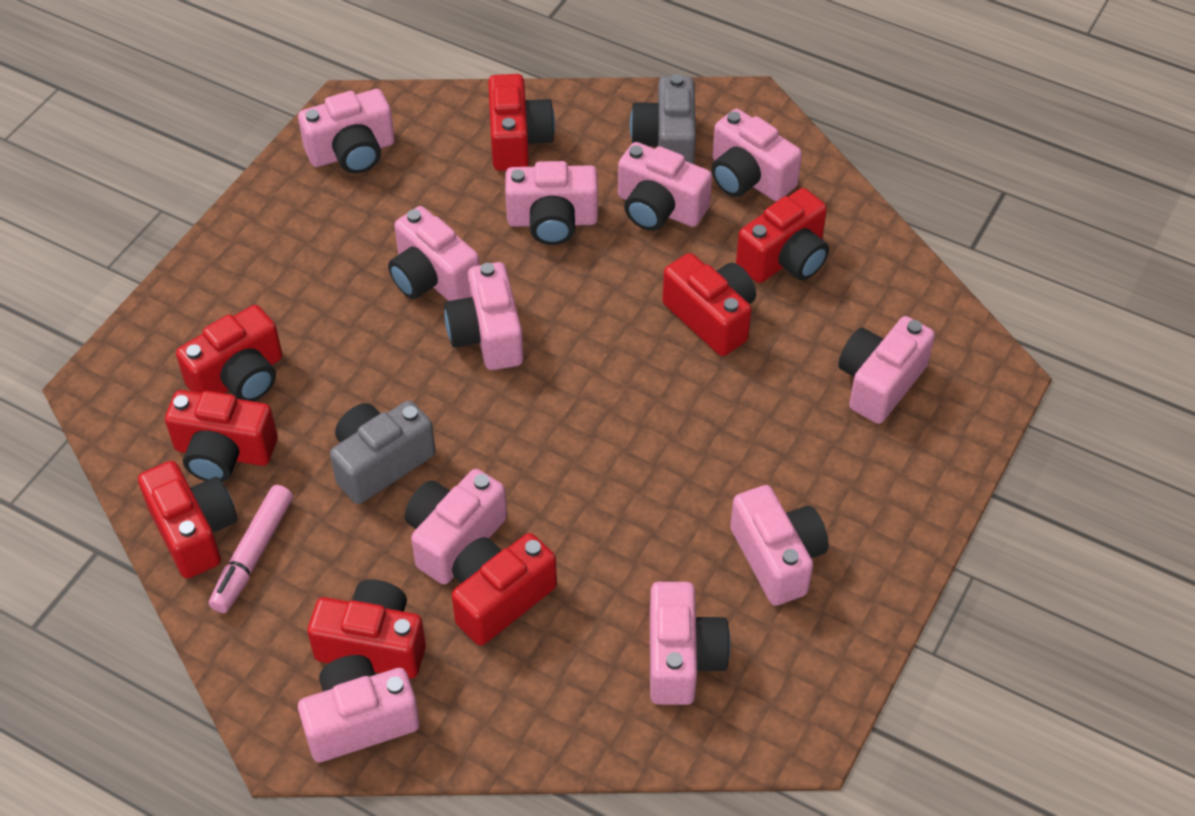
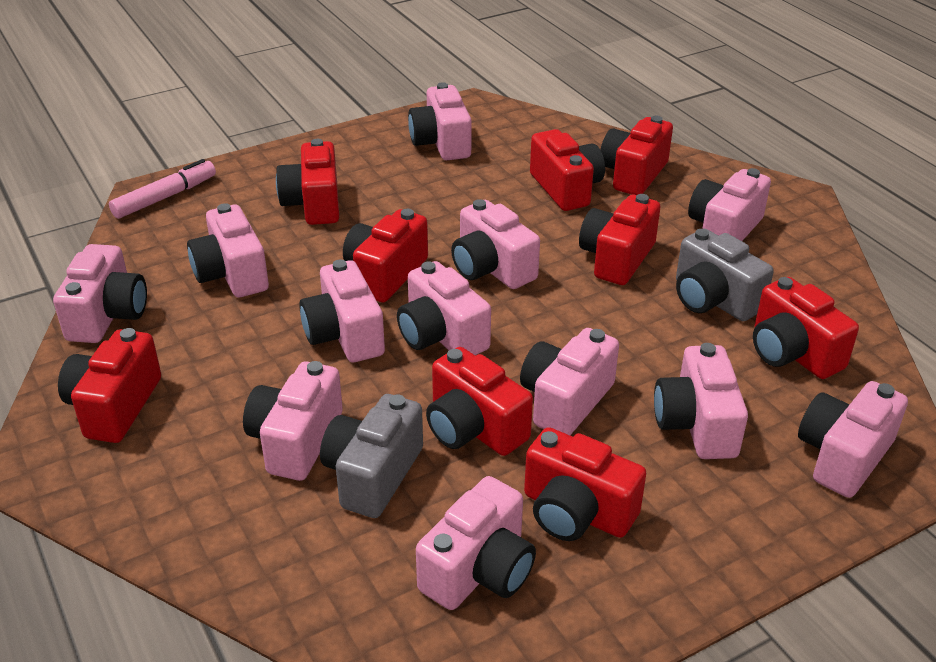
pink camera: [298,89,395,174] [298,655,420,762] [388,206,480,301] [405,469,507,585] [444,262,523,370] [505,161,598,245] [618,142,712,231] [650,582,730,705] [711,109,802,201] [730,485,829,606] [838,316,935,424] = 11 -> [53,244,147,343] [187,203,269,297] [243,361,343,481] [299,259,385,362] [397,261,491,355] [408,82,472,160] [416,476,536,610] [451,199,540,289] [520,328,619,435] [654,343,748,459] [688,168,771,241] [798,381,908,498] = 12
red camera: [138,461,237,579] [165,390,278,482] [176,305,282,401] [307,580,426,679] [452,533,557,646] [488,74,555,171] [662,253,756,356] [736,188,829,283] = 8 -> [58,328,161,443] [276,139,339,225] [343,209,428,302] [426,347,533,456] [524,427,646,541] [530,129,605,211] [579,194,661,285] [600,116,673,195] [753,277,859,379] = 9

